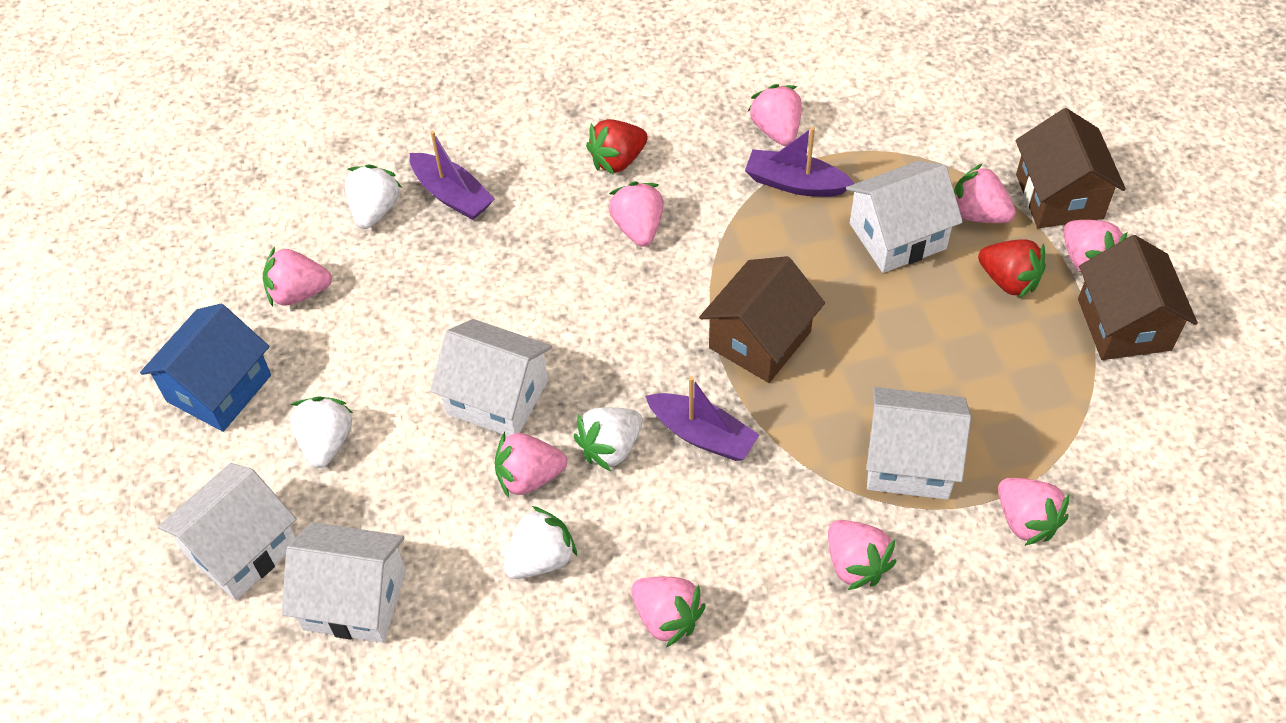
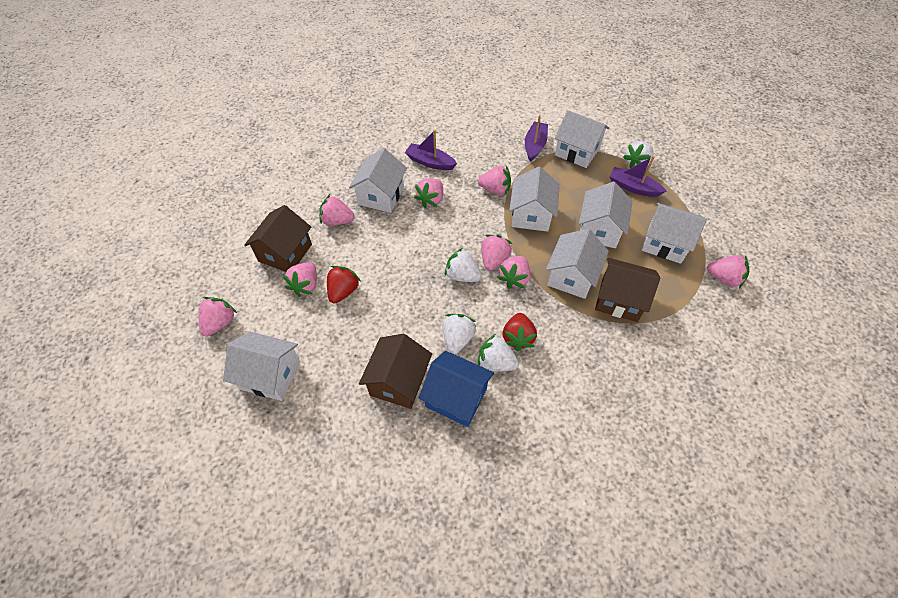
pink strawberry: [263,247,332,306] [495,432,567,498] [609,182,664,247] [631,577,706,647] [748,84,802,146] [828,520,896,590] [954,163,1016,223] [998,478,1070,546] [1064,220,1127,272] = 9 -> [199,297,237,337] [283,262,317,297] [319,195,355,226] [414,178,443,208] [478,166,511,195] [481,235,512,271] [497,256,530,289] [707,255,749,288] = 8
white house: [158,463,296,600] [281,522,406,643] [430,319,552,436] [846,161,963,273] [866,387,971,500] = 5 -> [223,332,300,401] [349,148,407,213] [509,167,560,232] [546,229,609,299] [555,110,609,168] [579,182,633,248] [642,203,707,264] = 7

